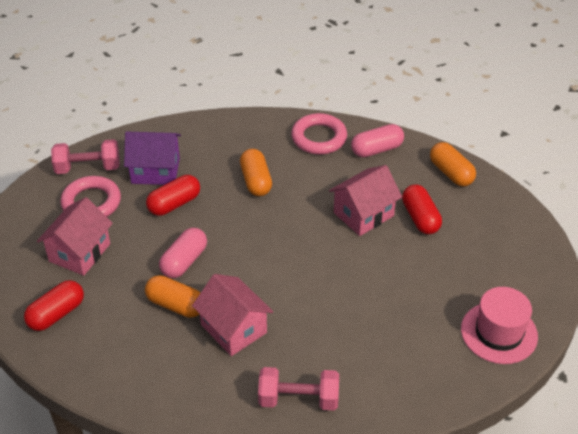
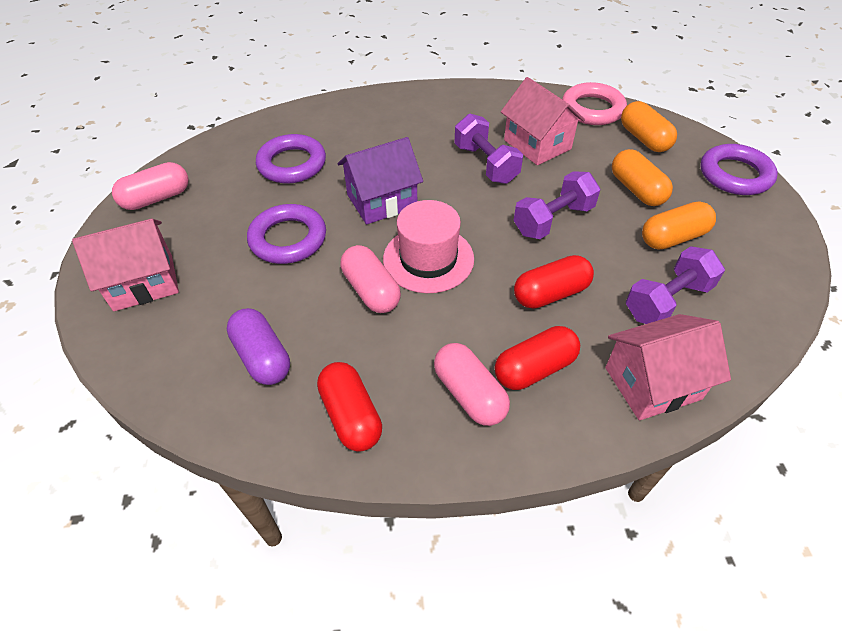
pink capsule: [159,228,207,278] [351,124,404,157] = 2 -> [112,162,188,210] [341,245,401,313] [434,343,510,426] = 3
pink dumbbell: [51,139,120,174] [258,367,339,410] = 2 -> none = 0
pink ring: [60,176,121,217] [291,113,347,155] = 2 -> [562,82,627,125] = 1
purple capsule: none = 0 -> [227,308,290,385] = 1
purple dumbbell: none = 0 -> [454,114,523,184] [514,171,600,239] [626,246,725,324] = 3
purple ring: none = 0 -> [247,204,326,264] [256,134,326,184] [700,144,778,195] = 3

